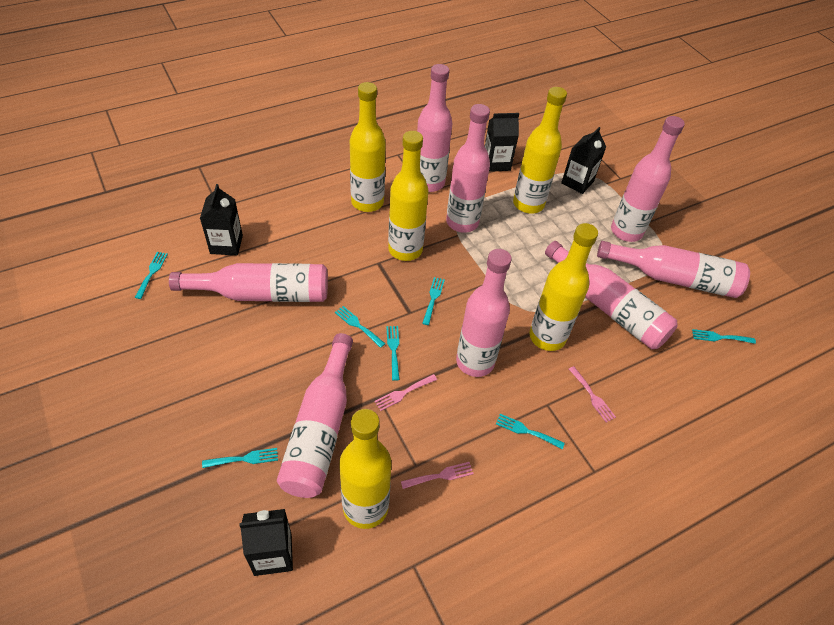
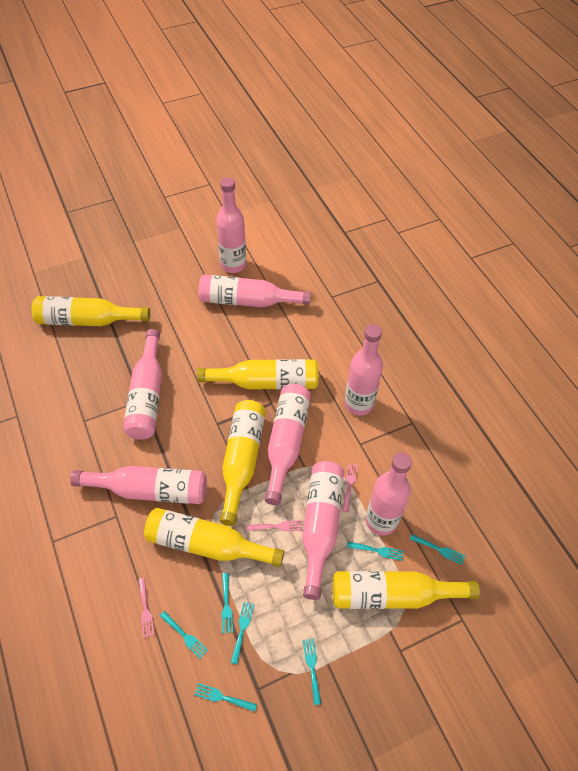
black carton: [200,184,243,255] [239,509,293,576] [485,113,519,172] [561,127,606,194] = 4 -> none = 0

